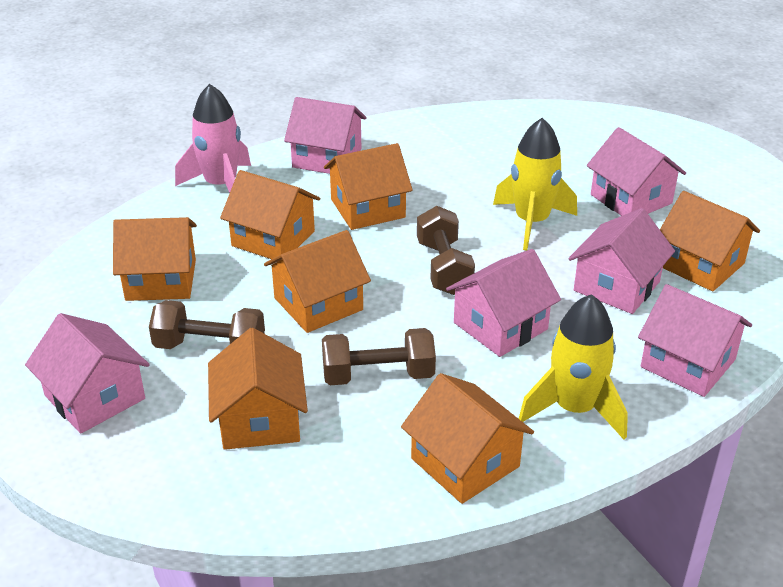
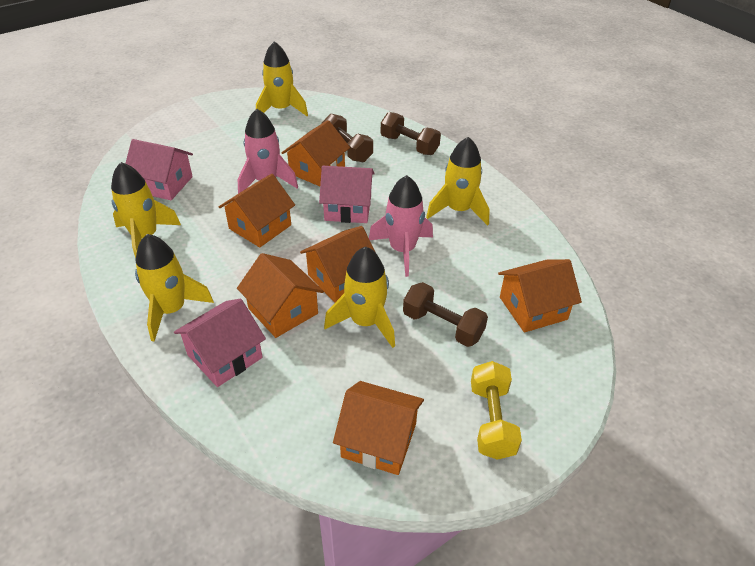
orange house: [113,217,197,301] [208,328,308,450] [220,170,320,259] [264,230,371,333] [324,143,413,230] [401,373,534,504] [660,191,760,291] = 7 -> [219,174,295,247] [237,253,324,338] [282,120,350,186] [300,226,375,303] [333,381,424,475] [498,259,582,332] = 6
pink house: [25,313,150,433] [284,97,366,174] [446,249,561,357] [568,208,675,314] [587,127,686,216] [638,284,752,397] = 6 -> [125,139,193,200] [174,298,266,387] [319,166,375,223] = 3
pink rocket: [175,84,251,193] = 1 -> [238,109,298,194] [369,175,433,277] = 2
yellow dumbbell: none = 0 -> [471,361,522,460] = 1
yellow rocket: [493,118,577,250] [519,294,628,440] = 2 -> [111,162,181,259] [135,234,214,341] [256,41,308,116] [324,246,395,348] [426,137,490,226] = 5

